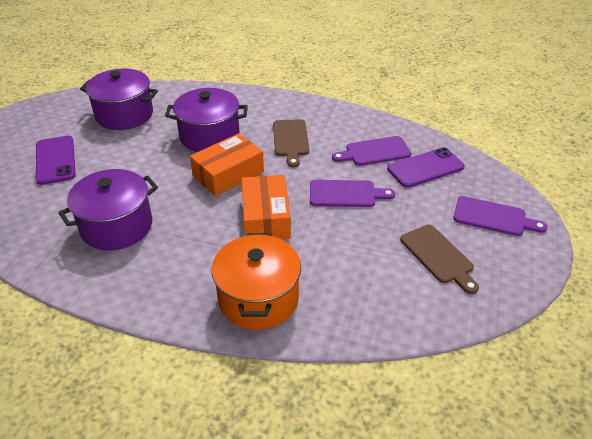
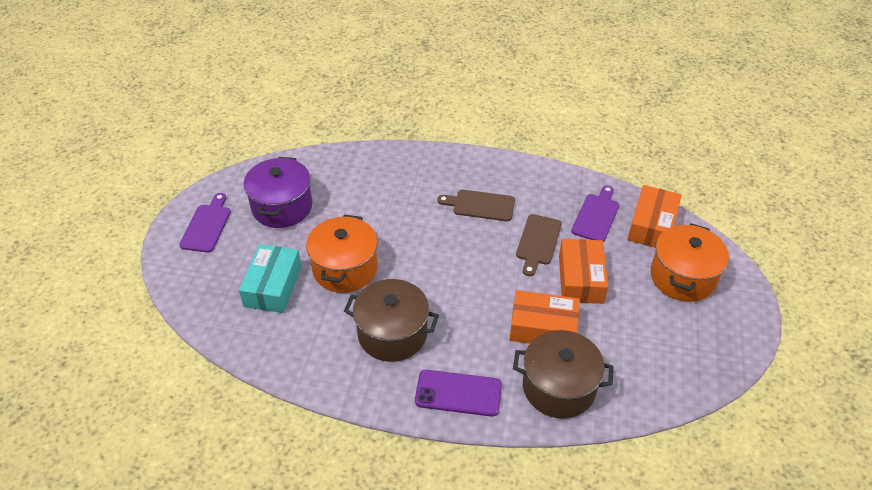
brown pot: none = 0 -> [344,279,439,362] [513,330,614,419] = 2
orange box: [190,133,264,196] [241,175,291,239] = 2 -> [510,290,580,344] [559,239,608,304] [627,185,682,248] = 3
orange pot: [212,233,301,330] = 1 -> [306,215,378,293] [650,223,729,302] = 2
purple cutting board: [310,180,395,207] [332,136,411,166] [453,196,547,236] = 3 -> [179,193,231,253] [571,185,619,242] = 2
purple phone: [36,136,76,185] [387,147,465,188] = 2 -> [415,370,502,417] = 1
purple pot: [59,169,158,250] [80,68,158,130] [165,88,248,152] = 3 -> [244,157,312,228] = 1
turquoise box: none = 0 -> [239,244,302,313] = 1

